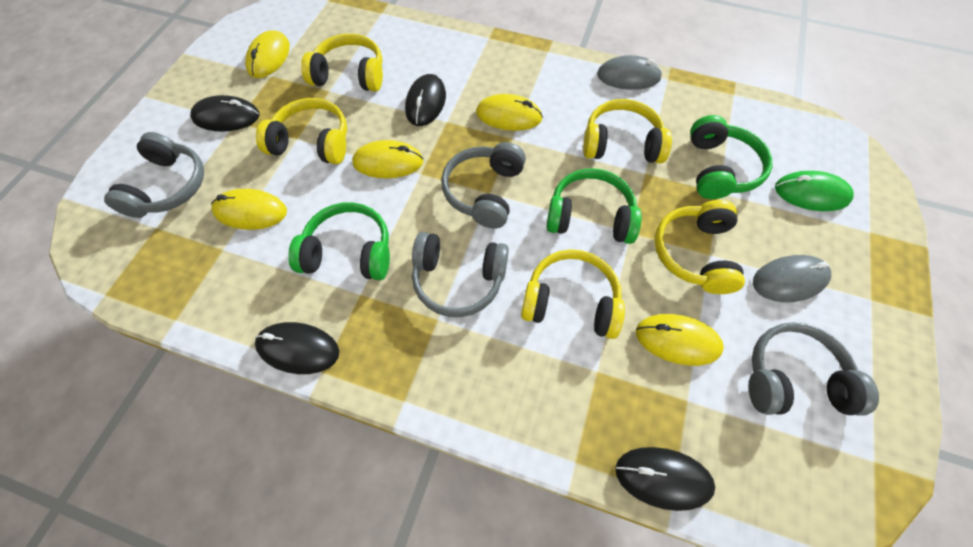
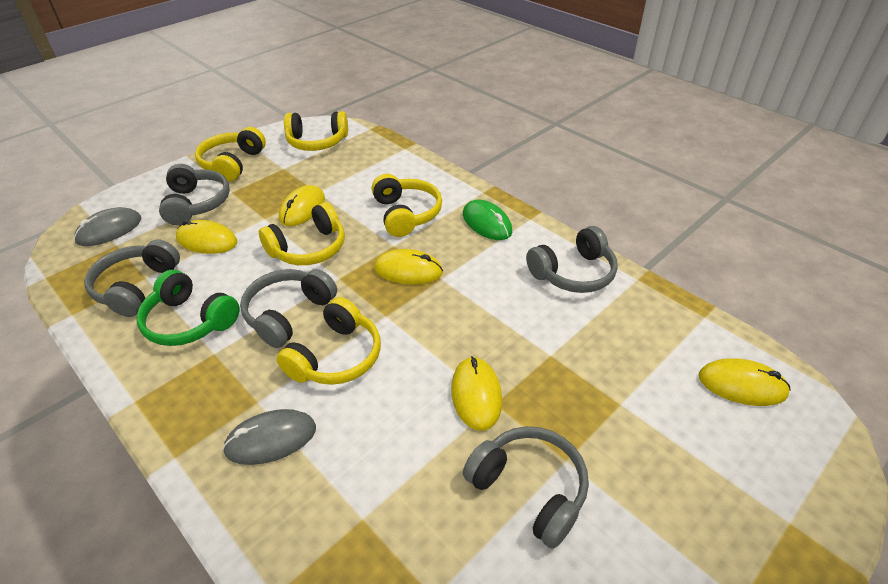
black mouse: [190,95,259,132] [255,322,339,374] [405,74,446,126] [615,447,715,511] = 4 -> none = 0
green headphones: [288,202,390,280] [547,168,642,244] [690,115,773,199] = 3 -> [137,270,240,346] = 1
grey headphones: [104,132,204,218] [412,232,509,317] [441,142,526,228] [749,322,879,416] = 4 -> [84,239,180,317] [159,164,230,225] [240,269,337,348] [463,426,589,549] [526,226,618,293] = 5

